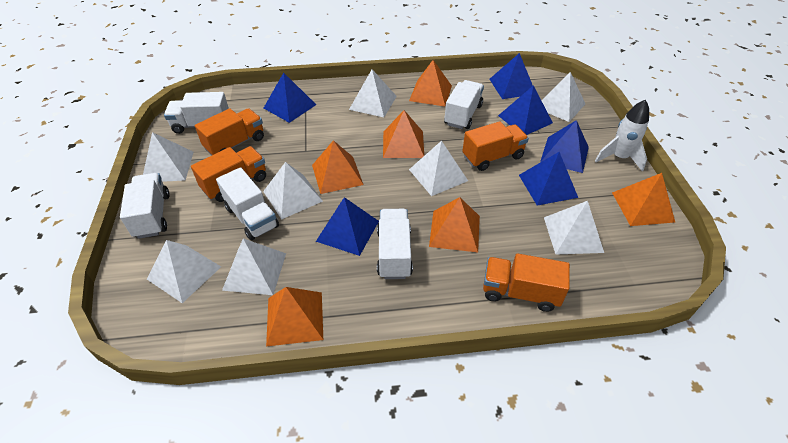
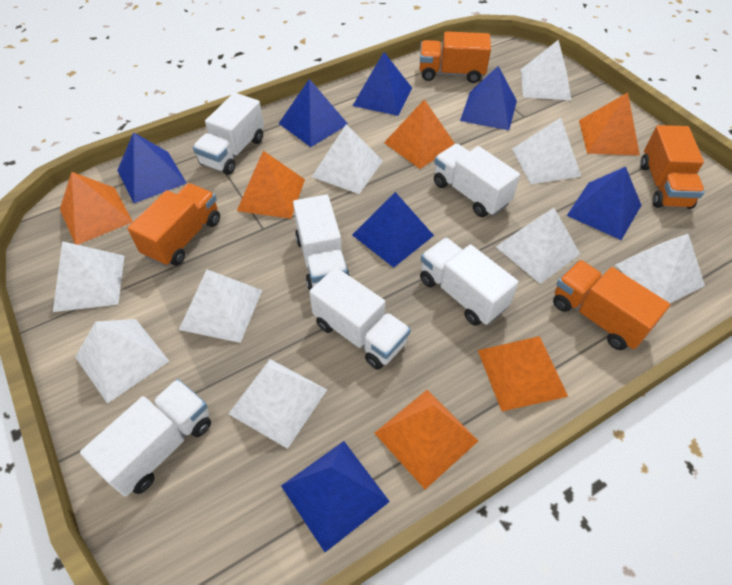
blue pyramid: [264,73,316,123] [316,197,379,256] [489,53,533,99] [498,85,553,135] [519,152,578,206] [540,120,589,173] = 6 -> [117,132,187,203] [278,79,348,147] [281,441,390,552] [352,192,434,268] [353,52,412,116] [460,66,517,130] [567,167,641,240] = 7
white pyramid: [143,132,193,182] [147,240,221,303] [222,238,286,295] [263,162,323,219] [349,70,397,117] [409,141,468,196] [542,72,585,122] [544,201,604,255] = 8 -> [53,241,124,312] [75,319,170,404] [179,269,262,343] [228,359,327,449] [312,124,383,194] [496,208,580,284] [512,118,581,184] [521,40,571,100] [615,234,705,303] = 9
white rocket: [595,100,649,172] = 1 -> none = 0
white truck: [120,173,169,239] [164,92,229,134] [216,167,279,240] [377,209,413,279] [444,80,484,129] = 5 -> [80,379,211,497] [193,93,264,175] [293,195,350,291] [309,267,411,370] [420,237,519,326] [434,144,520,217] = 6

